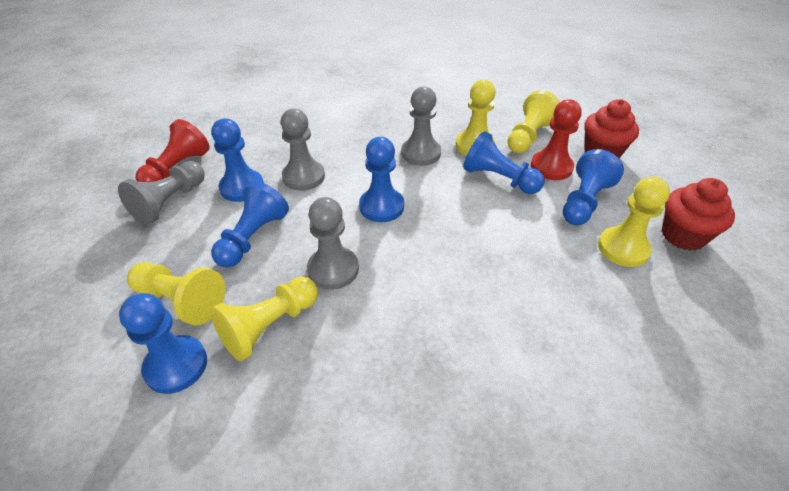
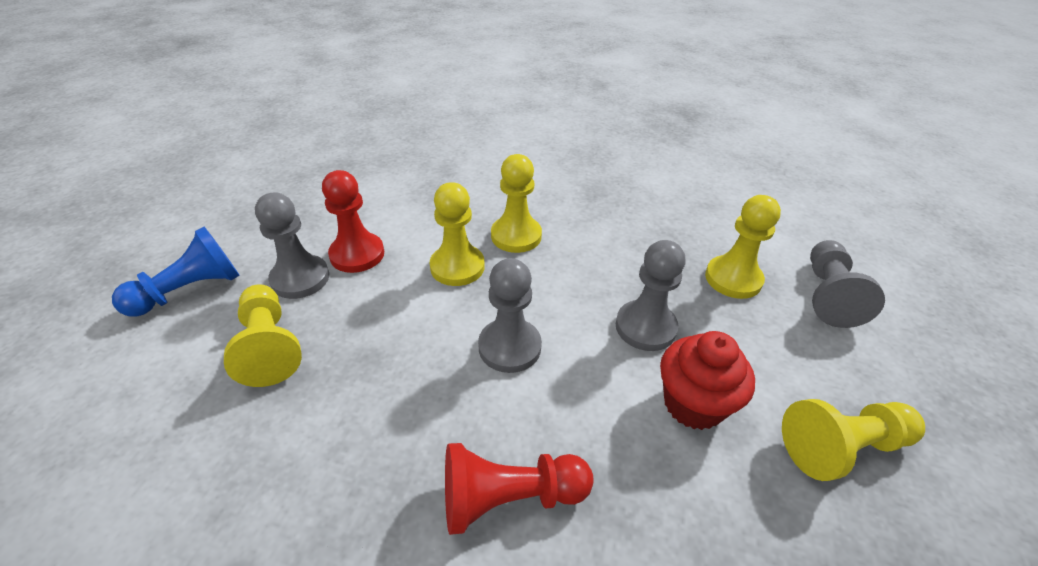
blue pawn: [119,293,207,394] [211,118,264,202] [211,181,289,268] [359,137,404,222] [463,131,544,194] [563,149,624,225] = 6 -> [112,227,240,317] = 1
red cupcake: [584,99,639,158] [662,178,735,251] = 2 -> [660,331,755,430] = 1

